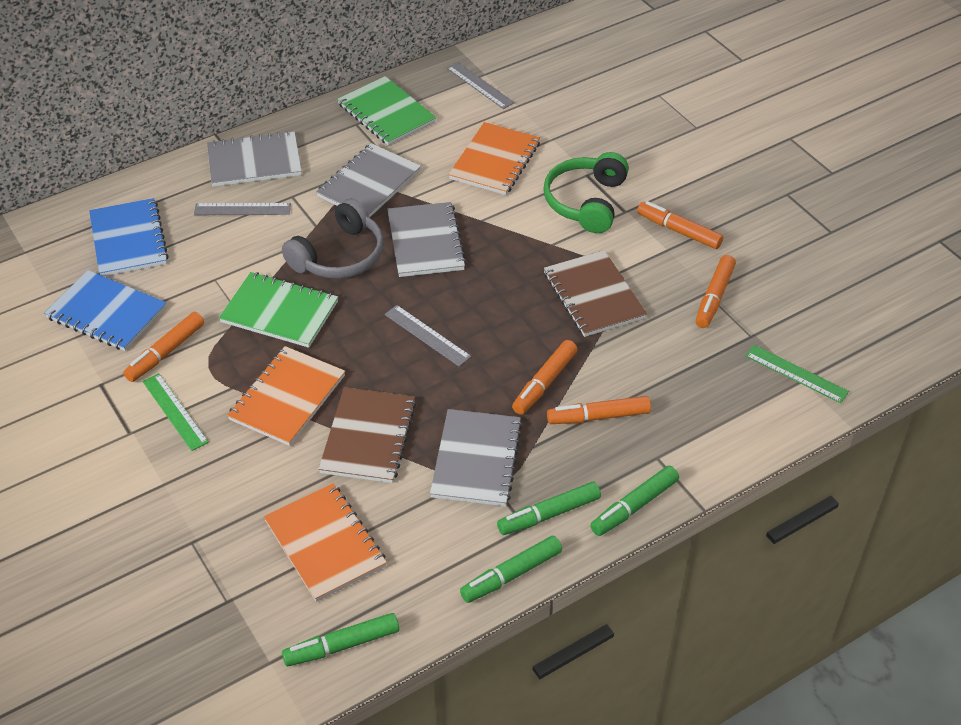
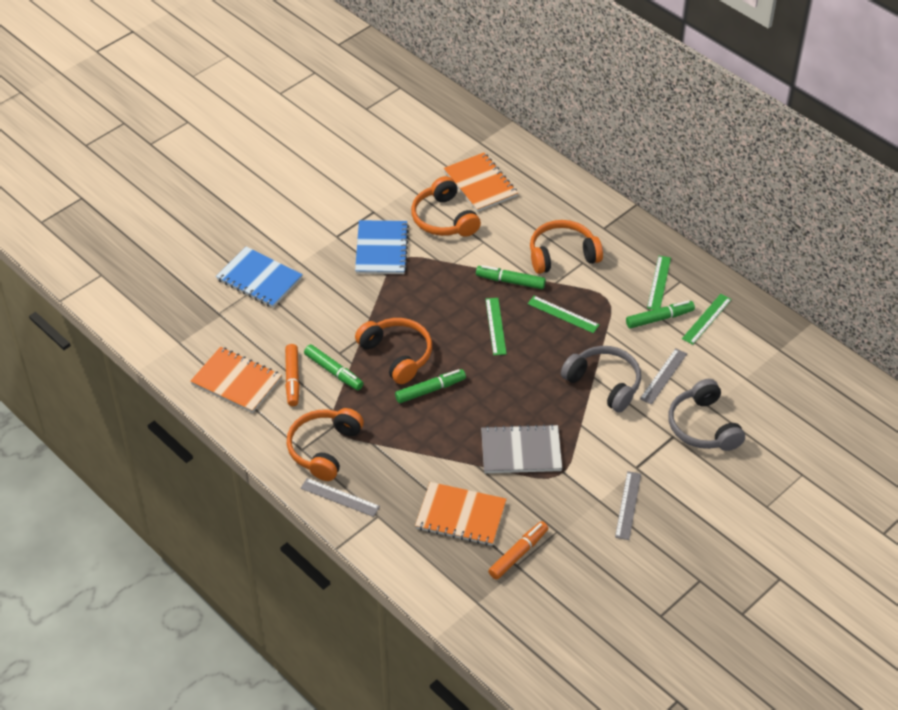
brown notebook: [319,387,416,483] [544,250,647,337] = 2 -> none = 0
green headphones: [543,152,629,233] = 1 -> none = 0
green notebook: [219,272,338,348] [337,76,436,146] = 2 -> none = 0
green ruler: [142,373,209,451] [745,345,849,403] = 2 -> [486,298,507,355] [528,296,599,333] [647,256,671,310] [682,294,732,345] = 4
grey headphones: [282,198,384,279] = 1 -> [561,346,641,413] [668,379,745,451] = 2
grey notebook: [207,131,302,187] [316,143,421,217] [387,202,466,277] [430,409,523,506] = 4 -> [481,424,562,473] = 1
orange headphones: none = 0 -> [287,408,364,481] [355,318,432,384] [411,176,481,237] [530,220,603,274] = 4
orange marker: [123,312,204,382] [512,340,577,415] [547,396,651,424] [637,201,723,249] [696,255,736,328] = 5 -> [285,344,300,406] [488,521,548,580] = 2

